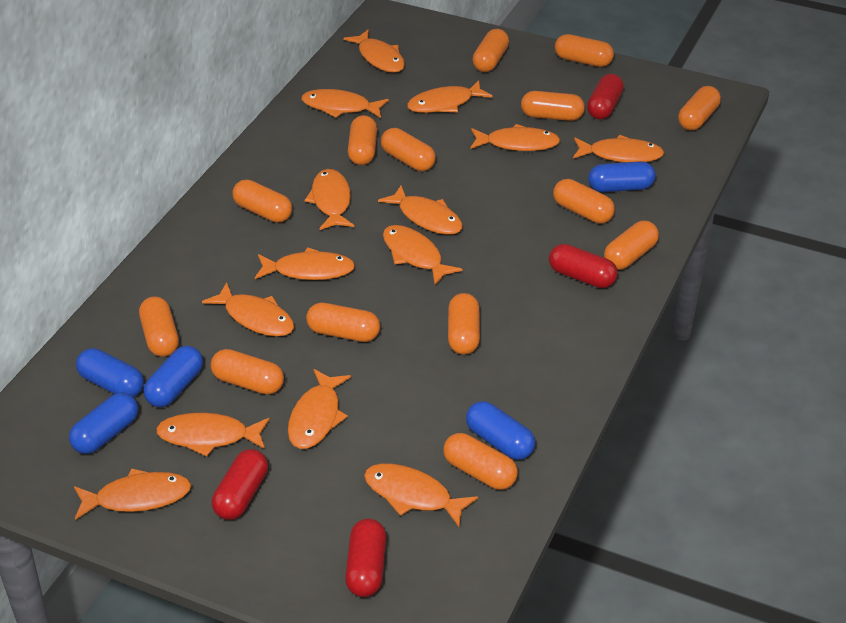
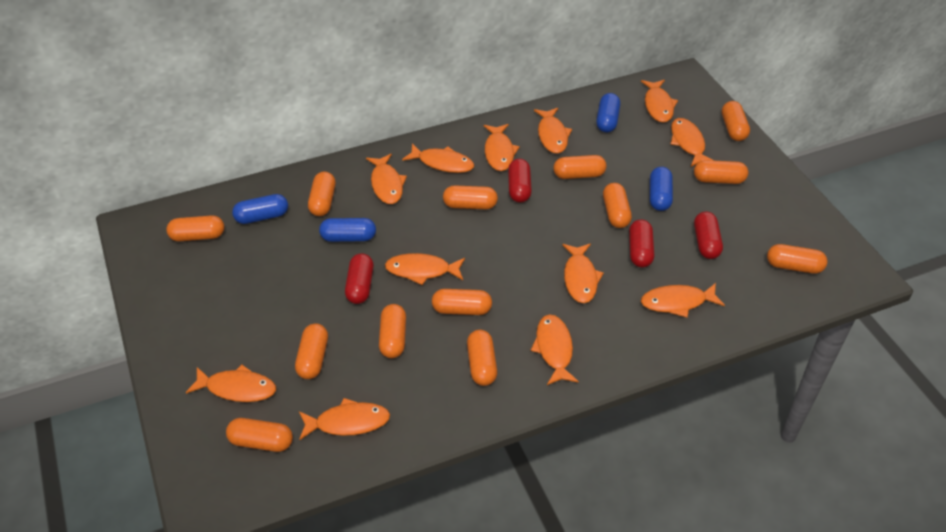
blue capsule: [69,392,138,454] [76,348,144,397] [143,346,203,407] [466,401,535,460] [588,161,656,192] = 5 -> [232,194,288,224] [319,218,376,242] [596,93,620,132] [650,167,673,211] = 4
orange capsule: [139,296,179,357] [211,349,284,395] [232,179,292,223] [306,303,380,342] [348,115,377,165] [381,128,436,171] [443,433,518,490] [448,293,480,355] [472,29,509,72] [521,91,585,121] [553,179,615,224] [555,34,614,67] [604,221,659,270] [678,86,721,130] = 14 -> [166,215,224,241] [226,418,293,452] [295,323,328,379] [308,172,336,216] [379,304,406,358] [432,289,492,315] [443,185,498,209] [467,330,497,386] [554,155,606,179] [603,183,632,228] [694,160,748,184] [722,101,750,141] [767,244,828,274] = 13
orange fish: [74,468,191,520] [156,413,270,457] [202,282,294,337] [255,248,355,280] [288,369,351,449] [301,89,389,118] [304,169,354,230] [343,30,405,73] [364,463,478,527] [378,186,463,235] [383,225,463,285] [407,80,493,113] [470,124,560,151] [573,135,664,162] = 14 -> [186,365,276,402] [299,398,390,440] [366,154,407,204] [385,253,465,285] [402,143,474,173] [484,124,520,171] [531,314,579,385] [534,108,572,154] [562,244,604,303] [641,80,678,123] [641,283,725,318] [670,118,714,167] = 12

